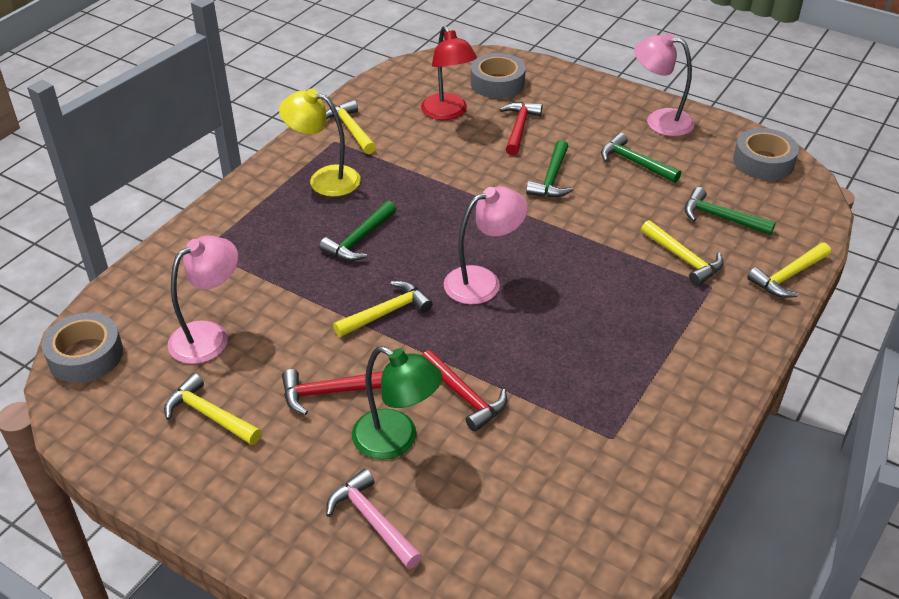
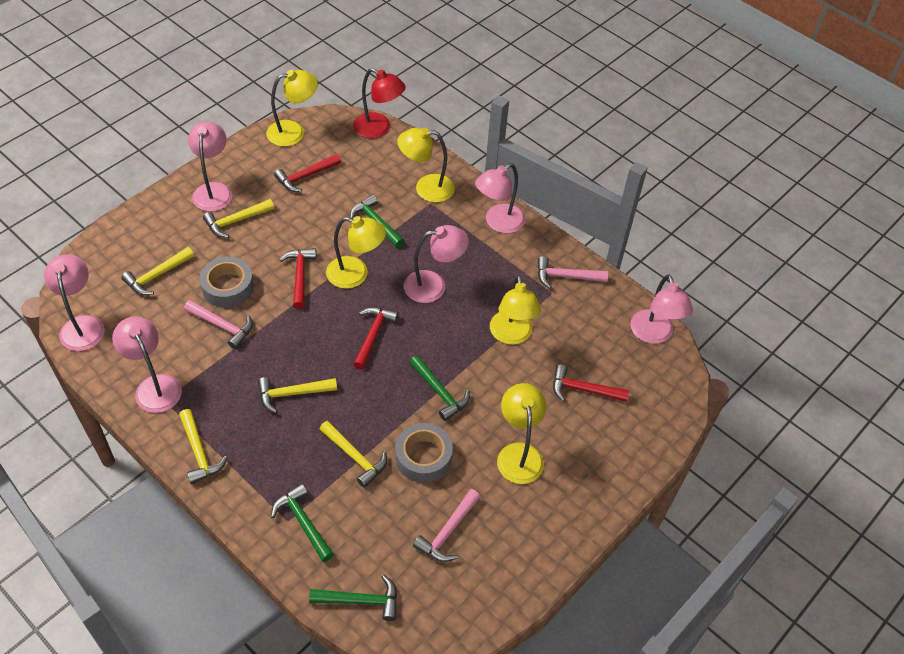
green lamp: [352,346,442,460] = 1 -> none = 0
grey tape: [42,312,123,383] [471,53,526,99] [733,128,799,180] = 3 -> [199,256,254,308] [395,423,453,483] = 2
pink hammer: [326,469,422,569] = 1 -> [184,300,253,349] [413,489,480,562] [538,256,608,289] = 3
pink lamp: [168,236,238,364] [444,186,528,305] [634,33,695,136] = 3 -> [44,254,105,351] [112,316,182,413] [188,122,232,212] [404,225,469,303] [475,163,525,233] [631,274,693,344] = 6
red hammer: [282,369,383,415] [422,350,507,432] [500,102,543,155] = 3 -> [274,154,341,192] [279,248,317,309] [353,307,399,370] [553,365,629,402] = 4
yellow lamp: [279,89,361,197] = 1 -> [266,70,318,147] [326,216,386,289] [397,127,455,202] [490,275,541,345] [497,383,546,484] = 5

